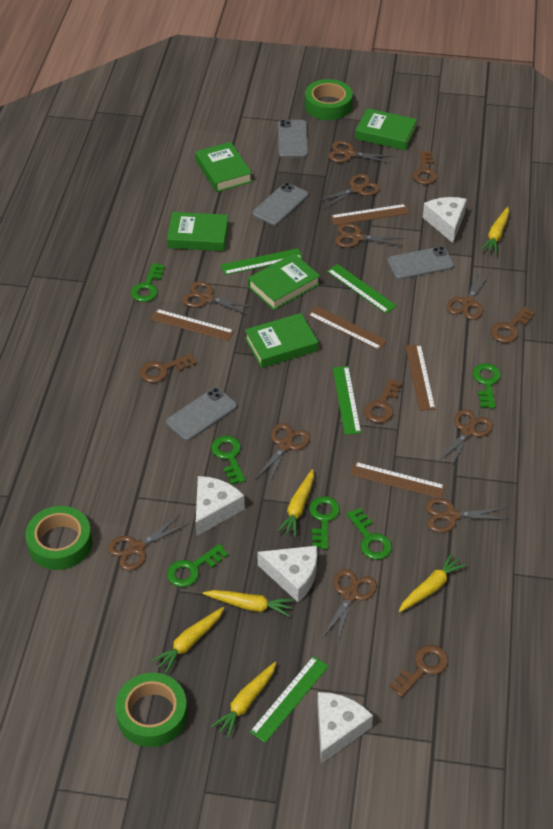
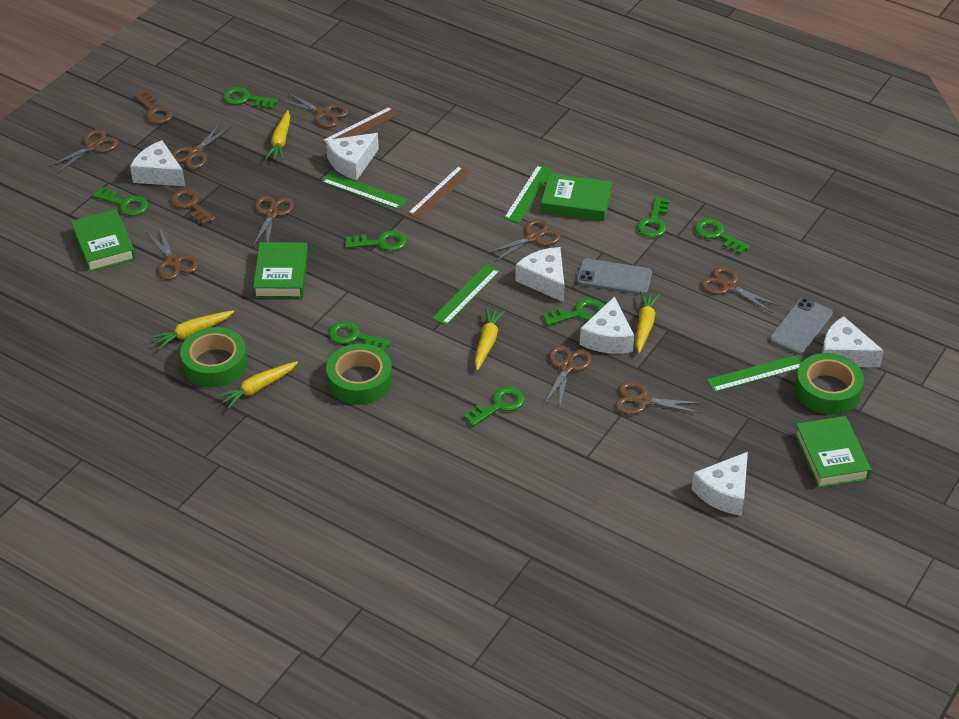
brown key: [140,353,197,383] [364,379,402,423] [389,645,448,697] [413,151,437,184] [491,306,535,343] = 5 -> [133,90,173,124] [170,189,216,225] = 2
brown ruler: [150,309,234,341] [308,306,387,350] [330,204,410,225] [350,462,445,498] [405,344,435,411] = 5 -> [322,107,399,145] [407,166,472,220] = 2
brown scissors: [108,515,189,571] [182,281,253,315] [255,423,310,485] [317,174,380,208] [322,569,377,643] [328,141,394,163] [335,223,405,248] [425,498,509,533] [438,409,493,469] [447,271,490,320] = 10 -> [48,129,119,173] [147,228,198,280] [171,124,231,169] [253,196,294,246] [280,92,348,128] [487,219,561,262] [544,345,592,405] [615,382,703,415] [701,267,780,313] = 9
green book: [167,212,229,251] [195,142,252,192] [245,313,318,368] [248,253,320,310] [355,108,417,150] = 5 -> [71,209,136,272] [253,242,308,298] [541,173,612,221] [794,416,871,488] = 4
green key: [131,263,165,302] [167,544,228,587] [211,436,246,485] [309,496,340,549] [347,508,392,560] [472,363,501,408] = 6 -> [93,187,148,216] [222,87,278,109] [328,321,391,351] [345,230,407,251] [463,387,525,426] [542,298,604,326] [637,197,670,238] [695,218,750,254] = 8
grey phone: [166,387,237,441] [253,183,308,226] [278,120,308,158] [387,246,454,280] = 4 -> [577,259,652,295] [769,298,833,355] = 2
white cheese: [196,476,245,536] [257,546,317,602] [317,692,373,764] [423,197,467,243] = 4 -> [130,140,185,186] [326,133,379,180] [515,247,564,302] [580,296,634,353] [692,452,748,516] [822,316,884,367] = 6
yellow carrot: [151,607,224,674] [203,590,293,617] [211,662,276,738] [277,469,314,537] [399,553,467,612] [481,207,509,254] = 6 -> [151,310,234,350] [217,361,298,408] [265,110,290,160] [475,308,505,371] [636,291,660,353] = 5

